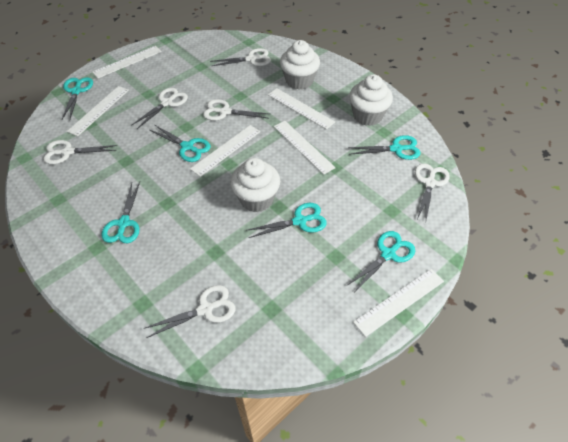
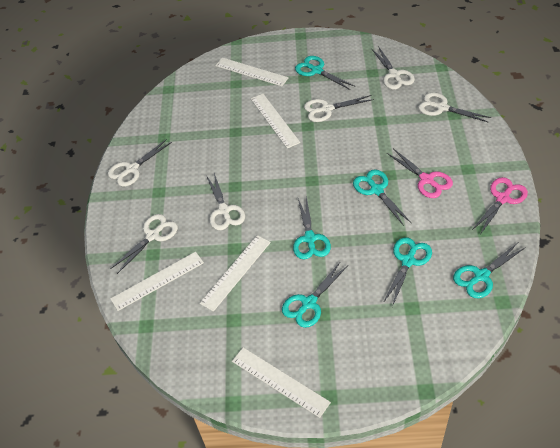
pink scissors: none = 0 -> [387,148,453,198] [472,177,528,234] = 2
white cupcake: [230,158,280,212] [280,40,320,90] [349,74,393,126] = 3 -> none = 0
white ruler: [67,86,129,136] [92,46,162,78] [190,125,260,177] [268,88,335,130] [274,121,336,175] [353,269,444,337] = 6 -> [110,252,204,311] [199,235,271,312] [215,57,289,86] [232,347,331,418] [251,94,300,148] = 5

